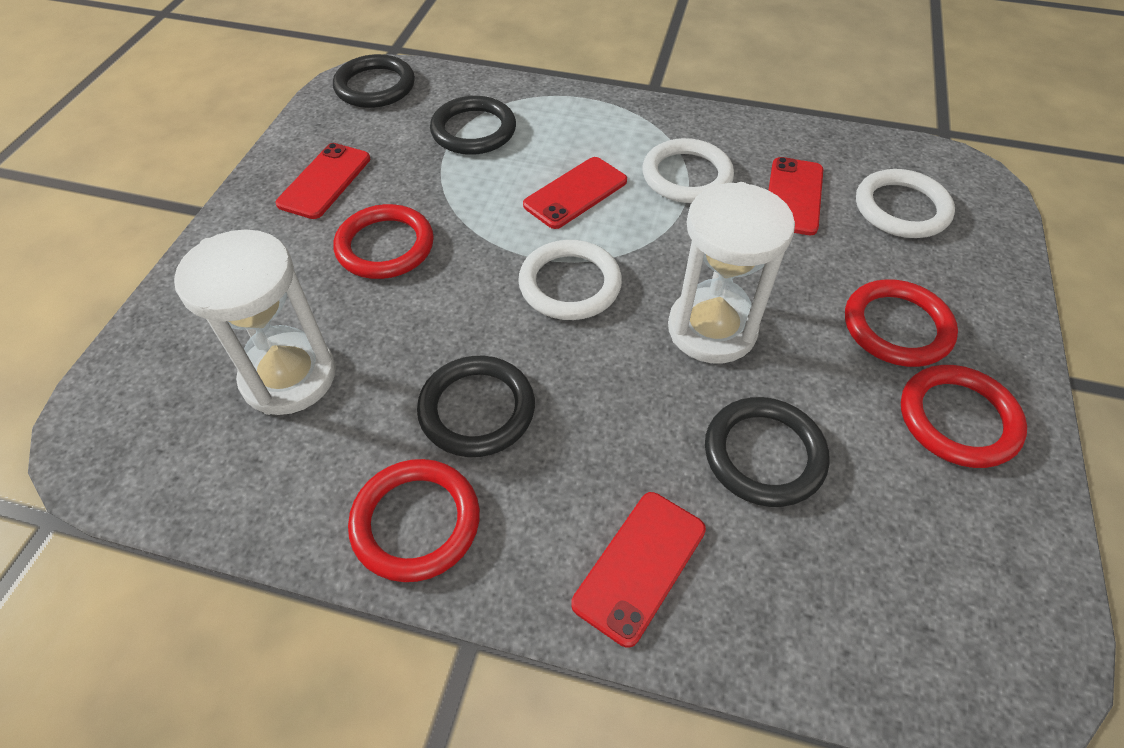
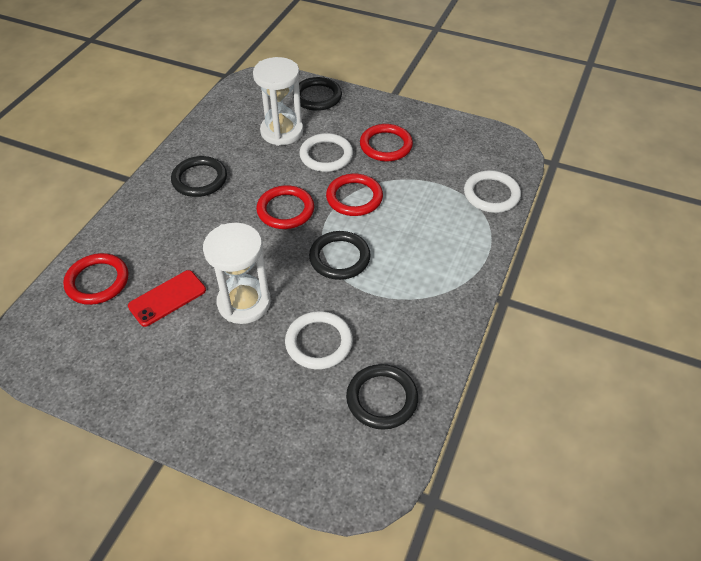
red phone: [276,143,370,219] [523,157,627,229] [571,492,706,648] [769,157,823,235] = 4 -> [128,270,206,327] = 1

